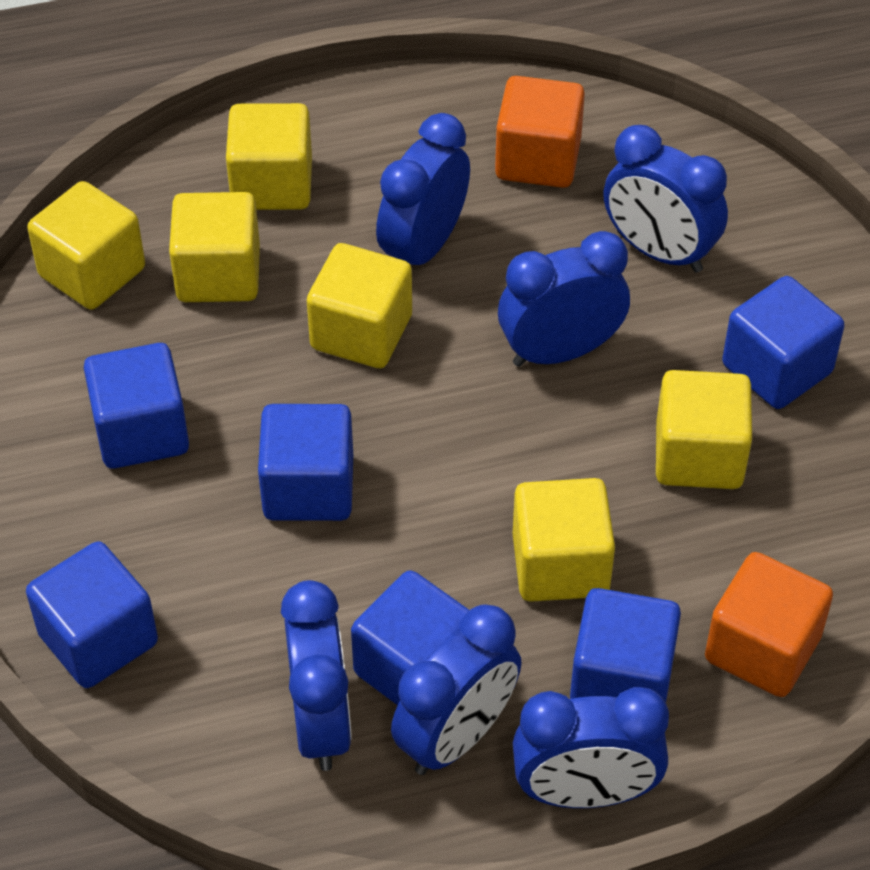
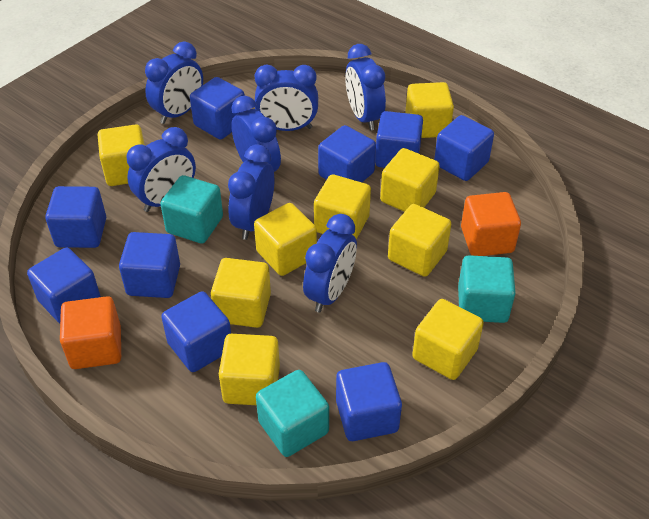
blue clock: [281,580,352,771] [376,113,470,265] [391,604,521,775] [498,231,630,367] [513,687,669,808] [603,125,728,273] = 6 -> [126,127,196,212] [145,41,203,124] [228,144,274,240] [231,96,281,172] [255,65,318,131] [303,214,357,312] [345,44,386,131] = 7
blue cube: [26,541,158,688] [84,343,189,469] [258,404,353,521] [351,570,469,705] [570,588,681,703] [722,276,844,409] = 6 -> [27,247,101,324] [45,186,106,248] [119,232,180,298] [161,291,231,372] [190,77,245,140] [318,125,376,182] [336,362,402,441] [375,111,423,168] [434,115,494,181] = 9
turquoise cube: none = 0 -> [160,175,223,244] [256,370,329,457] [458,255,516,323] = 3
yellow cube: [27,181,145,310] [169,192,260,302] [226,103,312,210] [307,243,412,368] [513,478,615,602] [656,370,752,489] = 6 -> [98,124,145,186] [211,258,271,328] [219,334,280,405] [254,203,317,276] [314,175,371,240] [380,148,440,212] [388,204,451,277] [405,82,454,138] [412,299,484,380] = 9

